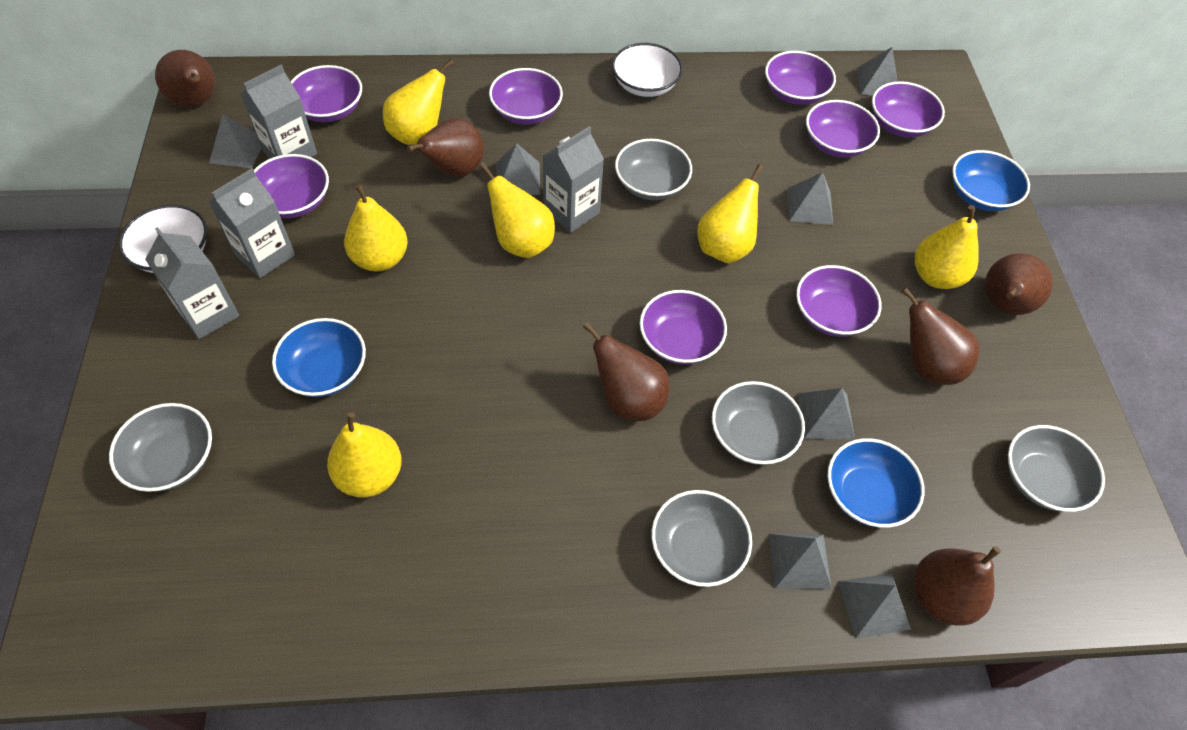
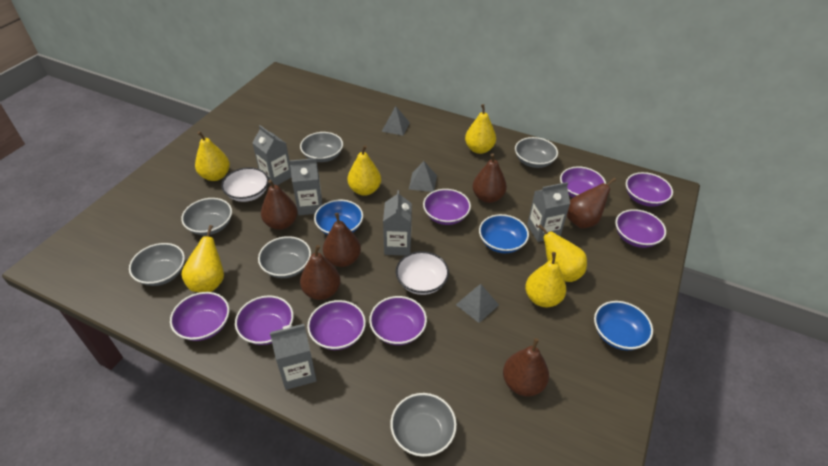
grey bowl: [109,403,212,492] [615,139,692,200] [652,490,752,587] [712,381,805,465] [1008,425,1105,512] = 5 -> [129,243,185,286] [181,198,232,235] [258,236,311,278] [300,132,343,162] [390,393,457,457] [515,137,558,168] = 6
grey carton: [145,227,239,339] [209,168,295,278] [241,65,317,159] [543,126,604,233] = 4 -> [252,125,291,185] [270,324,317,390] [290,158,322,215] [383,190,412,256] [527,182,570,242] = 5
grey pyramid: [209,114,261,168] [496,143,540,195] [769,534,832,589] [787,172,833,225] [797,388,855,439] [838,573,911,639] [857,47,898,95] = 7 -> [381,106,410,136] [409,161,437,192] [456,284,499,323] = 3

